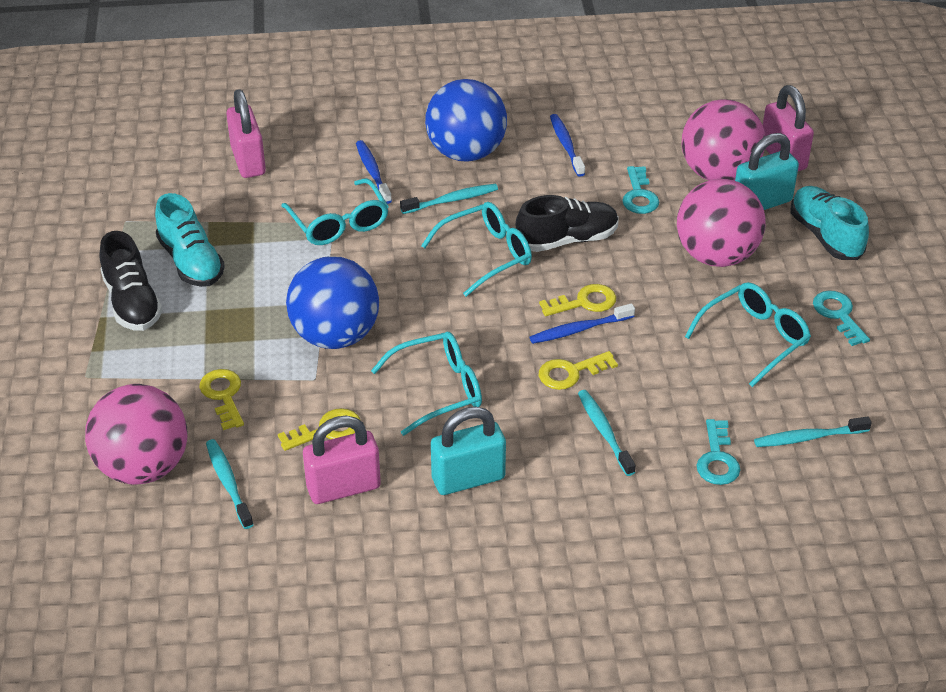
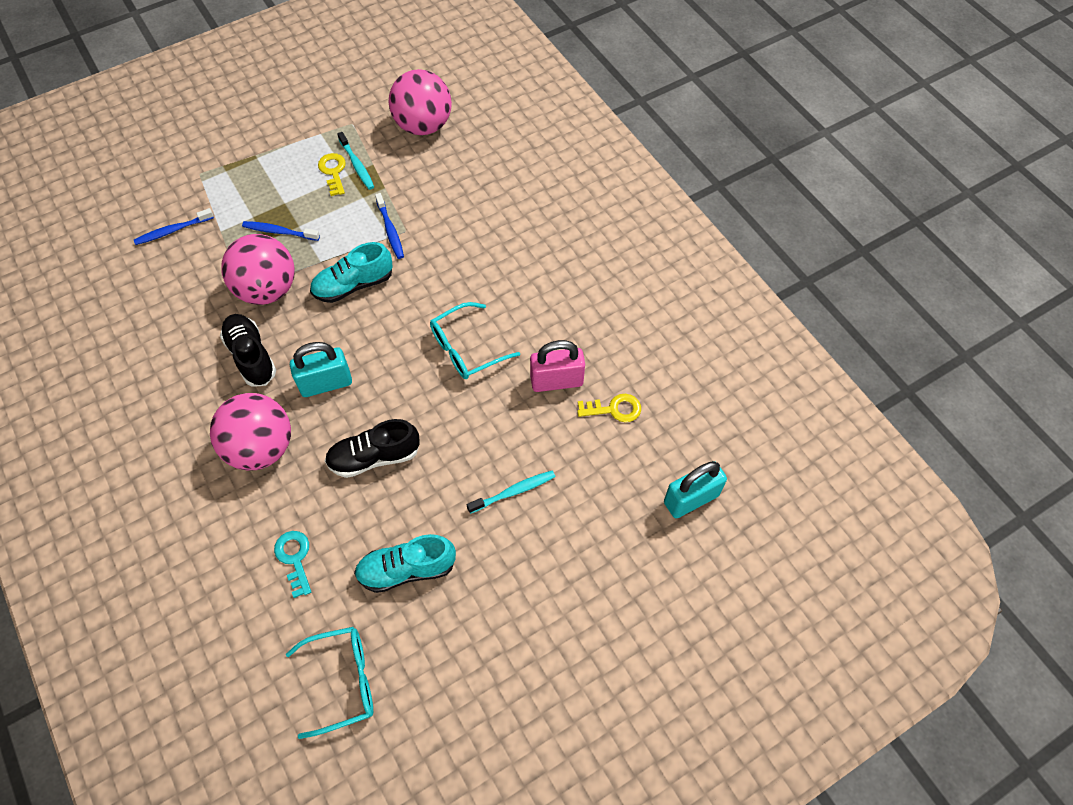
blue ball: [286,256,379,349] [425,79,507,162] = 2 -> none = 0
pink padlock: [226,89,266,178] [303,415,381,504] [763,85,814,171] = 3 -> [530,340,585,392] = 1
turquoise glasses: [281,178,389,245] [371,332,482,436] [421,202,532,297] [685,282,811,387] = 4 -> [286,627,373,739] [430,302,520,379] = 2
turquoise key: [622,166,659,214] [697,419,740,485] [813,291,870,346] = 3 -> [274,531,311,598] = 1
turquoise toothbrush: [206,439,253,529] [400,184,498,214] [578,390,636,476] [754,416,872,447] = 4 -> [337,132,374,190] [466,470,555,514] = 2
yellow key: [199,369,244,430] [278,408,361,451] [539,284,616,316] [539,351,618,390] = 4 -> [318,153,346,196] [577,394,641,422] = 2

